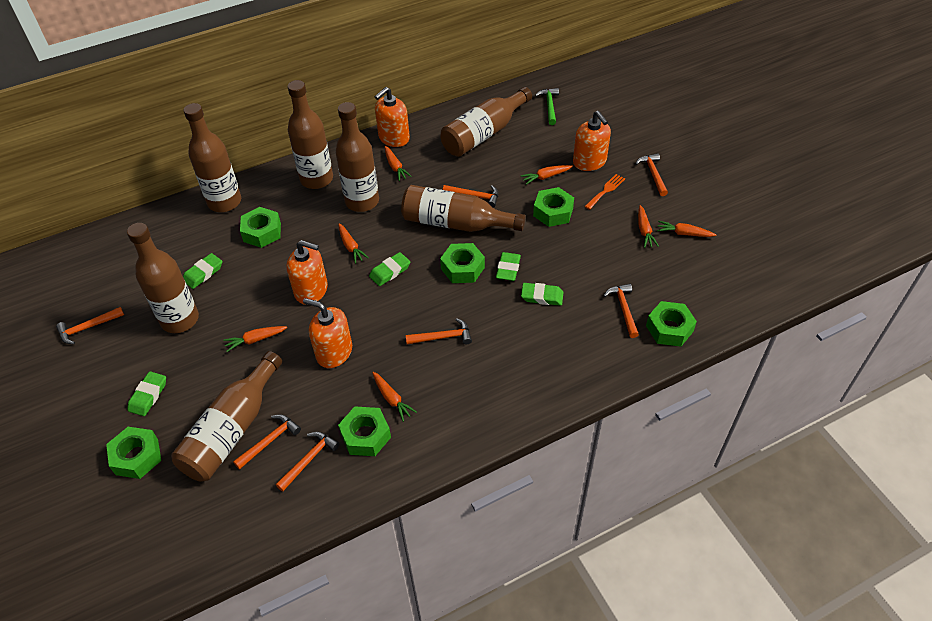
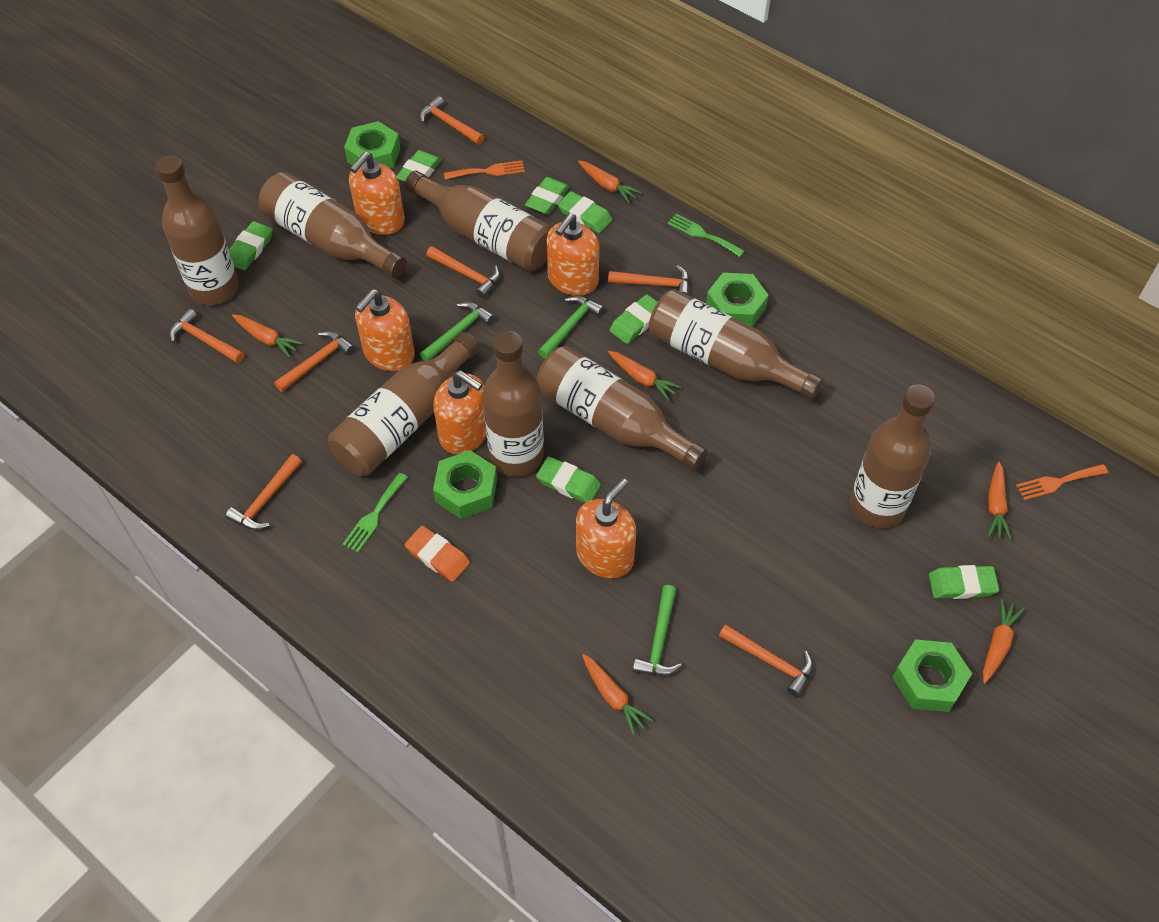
brown bottle: [127,223,199,333] [171,351,282,482] [184,103,241,212] [288,80,333,189] [335,102,379,212] [401,185,526,232] [441,87,532,157] = 7 -> [155,155,239,305] [259,172,407,278] [328,332,479,476] [405,171,552,271] [482,331,544,477] [536,346,708,471] [649,289,823,400] [850,384,935,528] = 8
green eraser: [128,371,166,416] [183,253,222,289] [369,252,410,286] [496,252,521,281] [521,283,564,306] = 5 -> [229,221,272,270] [397,150,442,182] [525,177,570,215] [536,456,601,503] [558,191,612,233] [609,294,657,344] [929,565,999,599] = 7
green fork: none = 0 -> [342,473,408,553] [668,214,744,257] = 2
green hammer: [535,88,559,125] = 1 -> [420,302,495,361] [538,296,604,359] [633,585,682,676] = 3
green nut: [106,427,161,479] [240,207,281,248] [338,406,391,456] [440,243,485,283] [533,187,574,227] [646,301,697,347] = 6 -> [344,121,401,169] [433,450,497,519] [706,273,768,327] [892,639,972,712] = 4
orange carrot: [223,326,287,352] [338,223,369,264] [372,372,417,422] [385,146,412,181] [520,165,573,185] [638,205,659,248] [657,221,716,237] = 7 -> [232,314,303,358] [578,161,641,203] [582,654,653,736] [608,351,681,401] [983,599,1025,683] [988,462,1012,540] = 6
orange eraser: none = 0 -> [405,526,470,582] = 1
orange fork: [585,174,625,210] = 1 -> [444,160,525,180] [1016,464,1108,500] = 2
orange soap dispenser: [287,240,328,305] [303,298,352,368] [375,87,410,147] [573,111,611,171] = 4 -> [349,152,405,235] [355,289,415,371] [433,370,486,454] [546,213,599,296] [576,478,636,578] = 5

